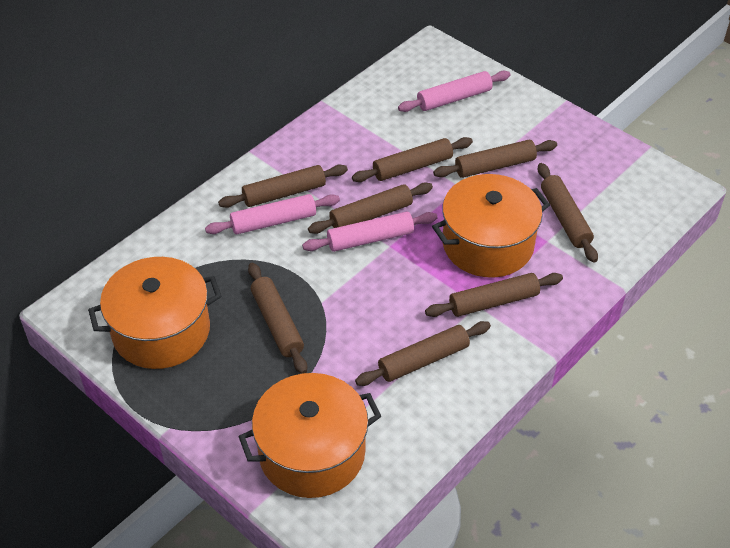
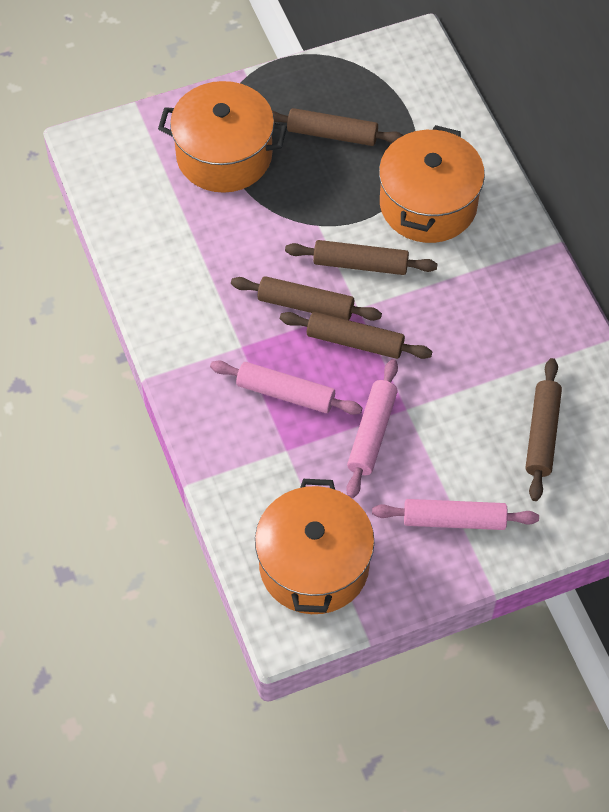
brown rolling pin: [218,165,348,208] [248,263,307,374] [308,183,433,234] [352,137,473,182] [355,321,491,386] [425,273,563,317] [433,140,557,178] [538,163,598,263] = 8 -> [231,276,382,321] [272,108,403,146] [280,312,432,359] [285,240,438,275] [525,358,562,501] = 5

